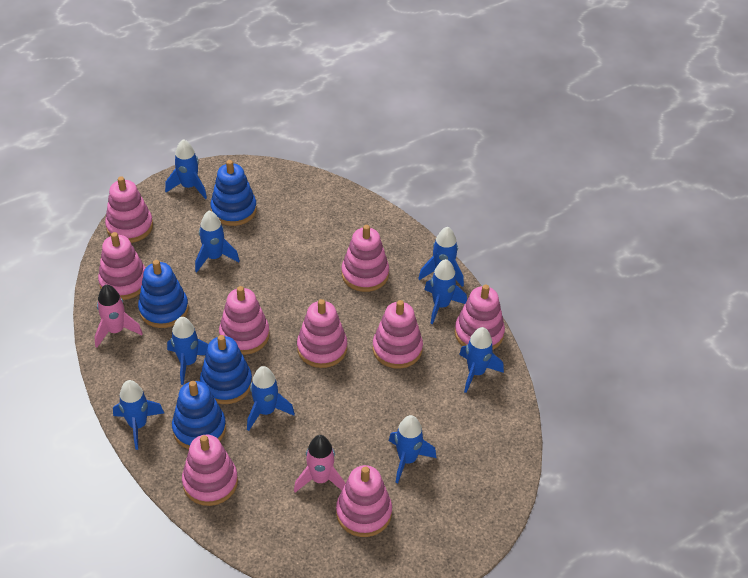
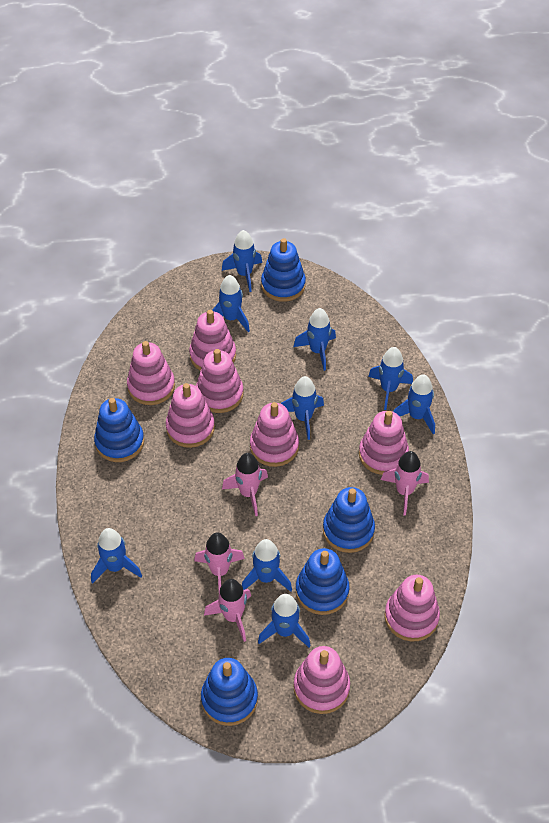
blue stacking toy: [138,260,189,328] [172,381,226,449] [200,335,252,404] [210,160,257,226] = 4 -> [94,398,144,462] [201,658,258,726] [261,238,306,302] [296,548,350,615] [323,487,375,553] = 5
pink rocket: [95,284,143,348] [294,435,345,493] = 2 -> [194,532,245,592] [204,579,251,642] [222,453,268,516] [381,451,429,516] = 4
pink stacking toy: [98,232,146,300] [105,176,153,243] [182,435,238,506] [219,286,270,355] [297,299,347,368] [336,465,392,537] [342,225,389,292] [373,300,423,369] [455,284,505,350] = 9 -> [127,341,175,405] [166,383,215,448] [189,310,236,371] [196,349,244,413] [250,402,299,467] [294,646,350,714] [359,411,409,475] [385,575,440,641] = 8

